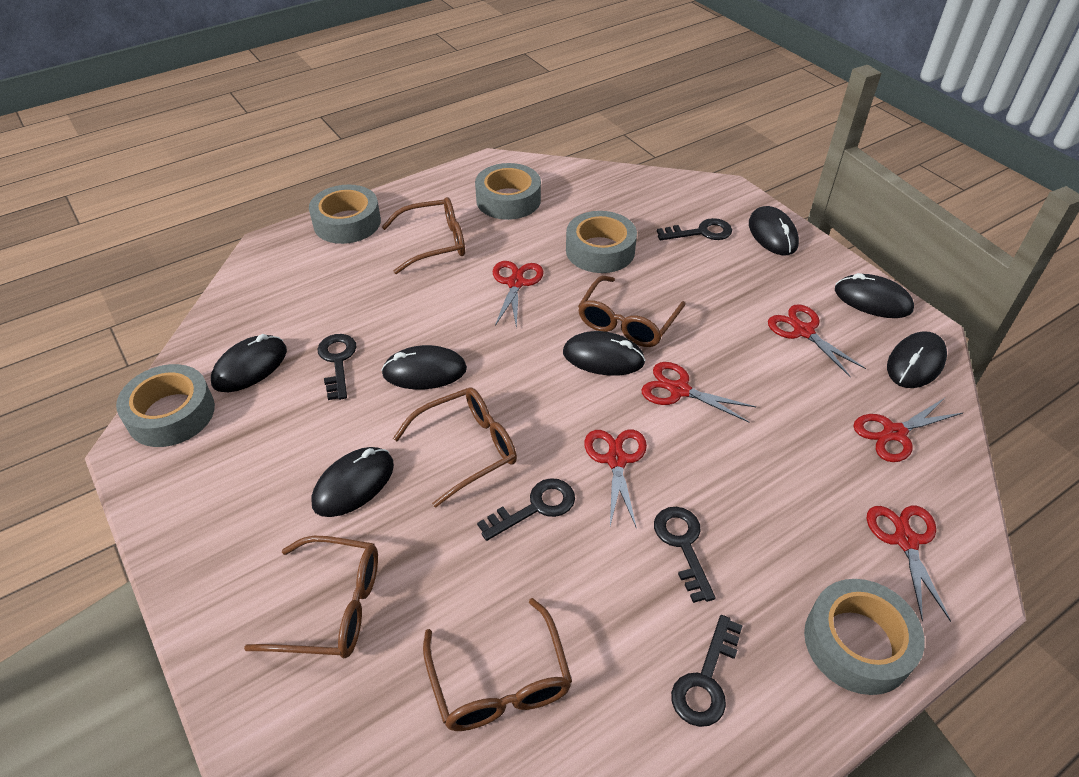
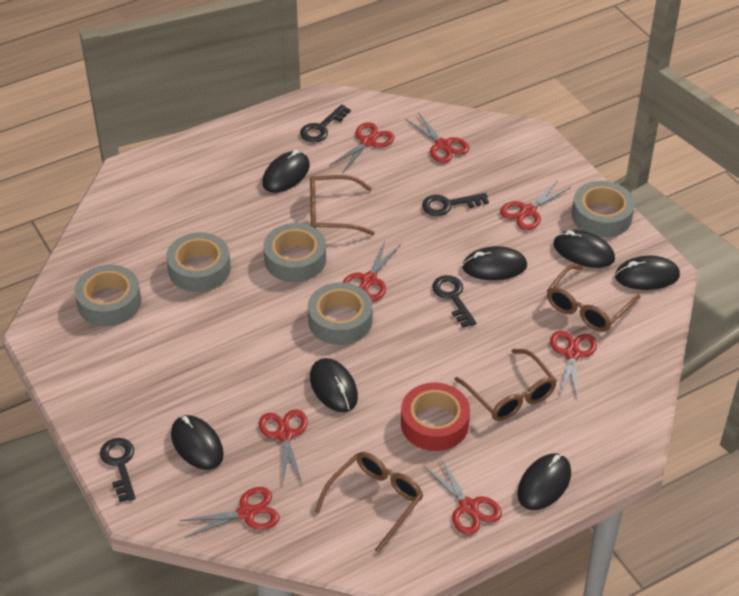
black key: [318,334,357,400] [477,478,575,541] [654,507,715,603] [657,218,732,240] [671,615,743,727] = 5 -> [100,438,136,502] [300,105,351,143] [422,193,489,216] [432,275,477,328] = 4
brown glasses: [244,536,378,658] [382,197,465,274] [393,387,517,508] [423,598,572,731] [578,276,686,347] = 5 -> [310,175,375,235] [315,452,423,553] [454,349,557,421] [547,265,641,332] = 4
red scissors: [493,261,544,329] [584,430,647,529] [641,362,756,422] [768,304,866,377] [853,398,964,462] [867,506,951,622] = 6 -> [180,487,280,538] [259,409,308,486] [329,122,395,173] [343,241,401,301] [405,112,469,163] [424,457,502,535] [500,180,571,230] [550,331,597,401] = 8
red tape: none = 0 -> [401,383,470,451] = 1

